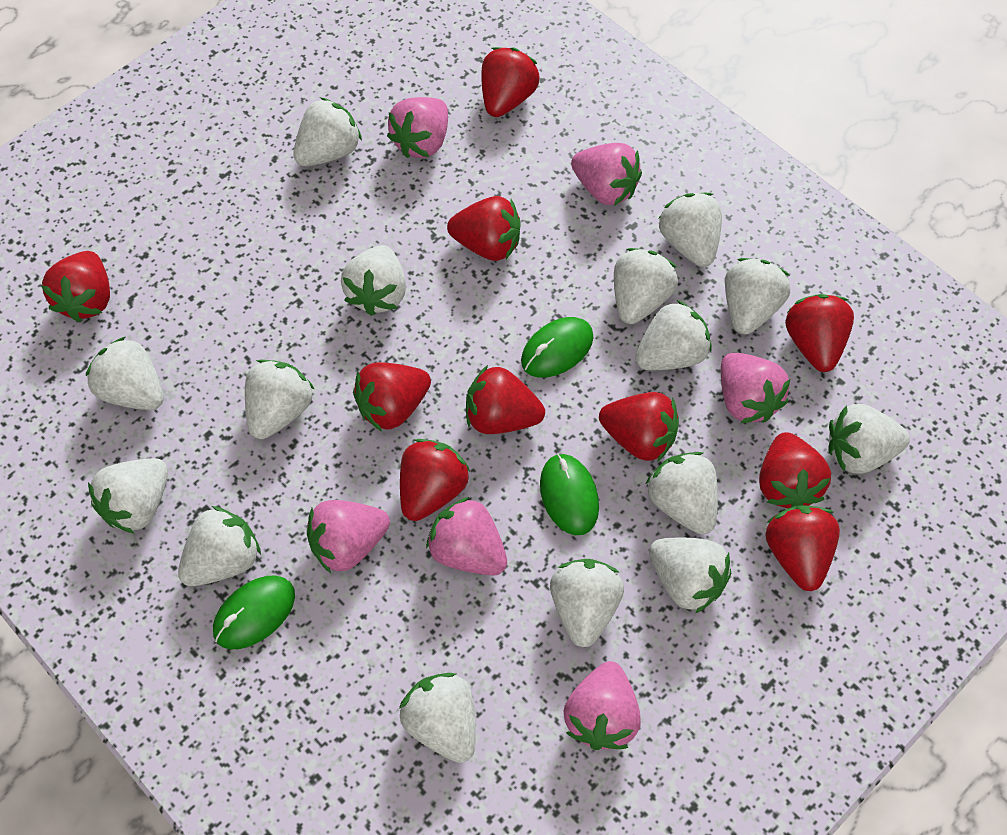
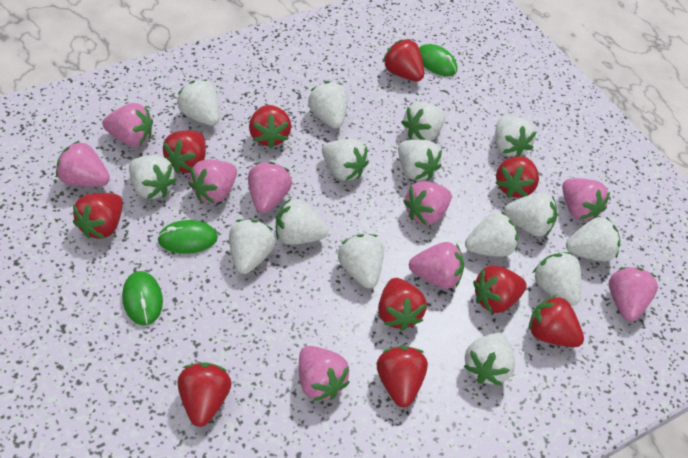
pink strawberry: [307,500,390,573] [387,97,448,158] [426,497,507,576] [564,661,641,750] [571,143,642,206] [721,353,790,423] = 6 -> [56,141,110,187] [102,103,153,146] [188,160,237,203] [248,162,292,213] [299,346,350,401] [403,181,452,225] [409,242,464,289] [562,178,610,221] [609,267,658,321] = 9

